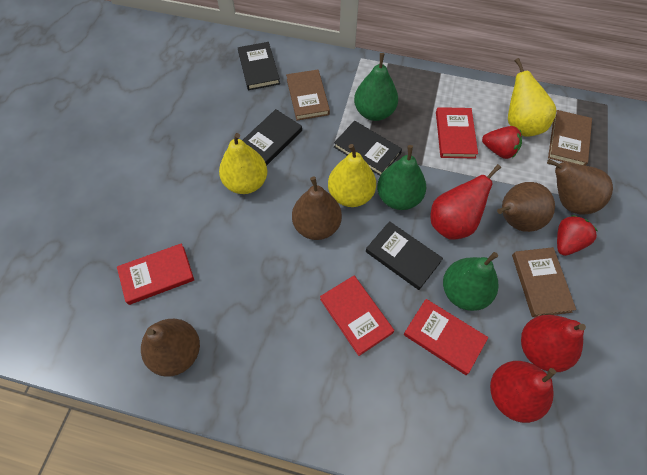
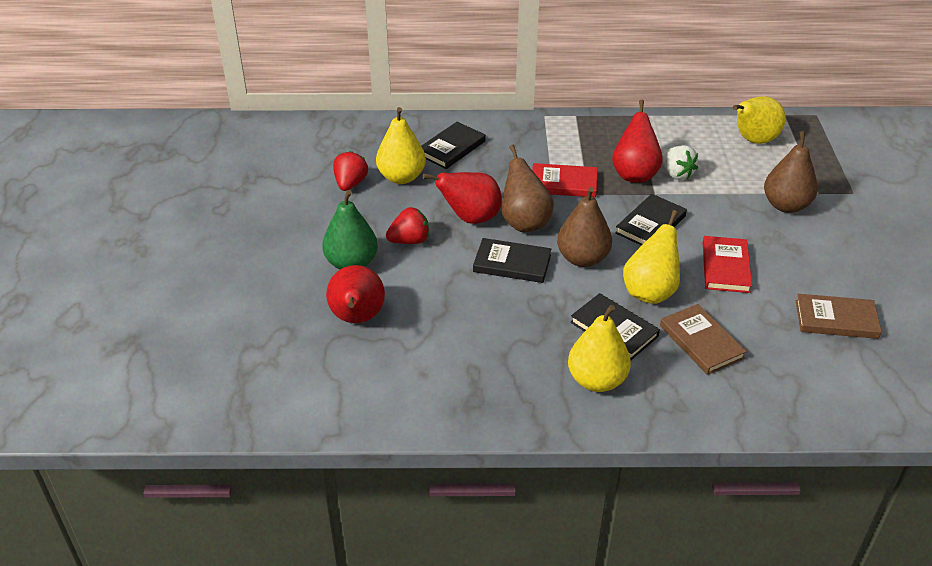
brown book: [286,70,330,120] [512,247,576,317] [548,110,592,166] = 3 -> [660,304,747,375] [796,294,882,339] = 2
brown pear: [141,319,200,377] [292,177,342,240] [497,182,555,232] [547,159,613,214] = 4 -> [501,144,554,232] [557,187,612,267] [764,131,818,213] = 3
green pear: [354,53,398,121] [377,145,426,210] [443,252,499,311] = 3 -> [322,190,378,269] = 1
red book: [117,243,194,305] [320,276,394,356] [403,299,488,375] [436,107,478,159] = 4 -> [532,163,597,197] [703,236,752,293] = 2
white strawberry: none = 0 -> [662,145,698,180] = 1
yellow pear: [219,133,267,194] [328,144,376,207] [508,58,556,137] = 3 -> [376,107,426,184] [568,305,631,392] [623,210,680,304] [733,96,786,144] = 4

